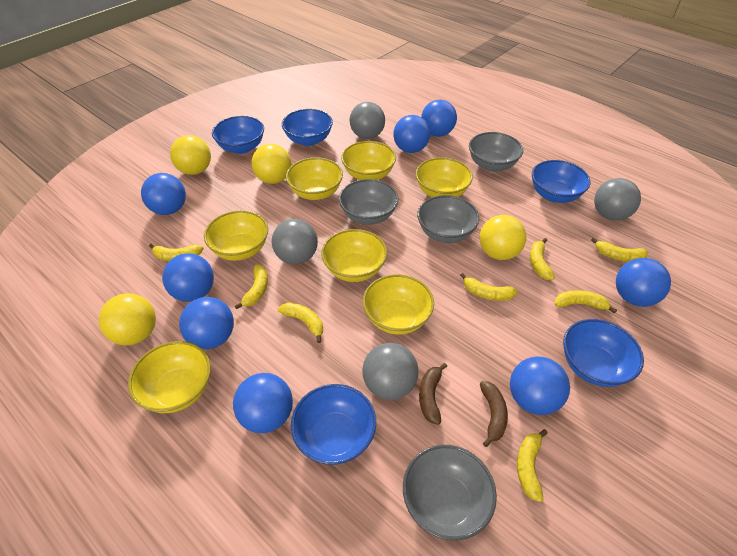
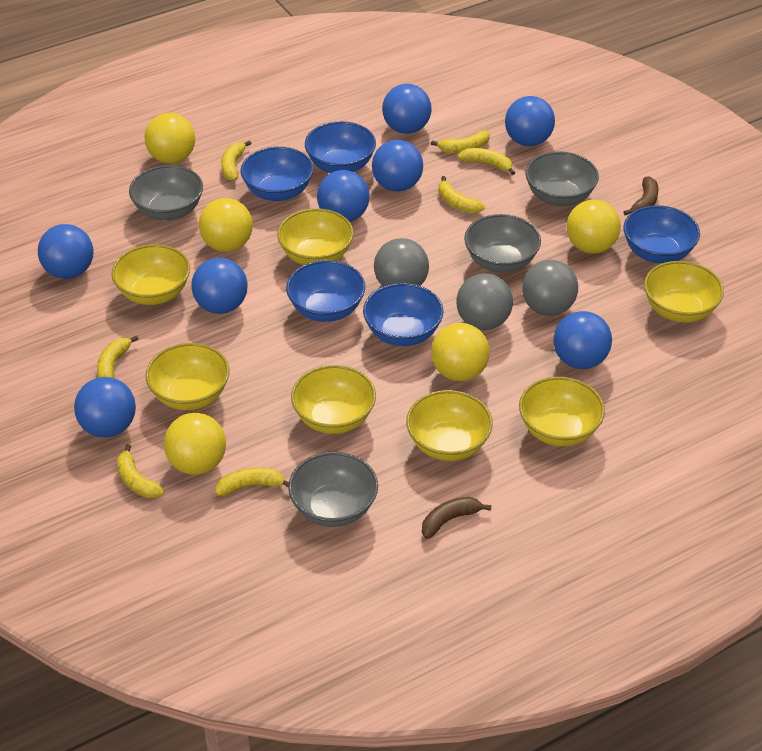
grey ball: [272,219,318,264] [350,102,385,139] [362,343,419,400] [594,178,641,221] = 4 -> [374,238,429,287] [456,274,513,330] [522,260,578,316] = 3
yellow ball: [99,293,156,345] [170,135,211,175] [252,144,291,184] [480,215,526,260] = 4 -> [145,113,195,164] [164,413,226,475] [199,198,253,252] [431,323,490,381] [566,200,621,254] = 5
yellow banana: [149,244,203,261] [235,264,268,309] [278,302,323,343] [460,273,518,301] [517,429,548,502] [530,238,555,280] [555,290,617,314] [591,237,648,262] = 8 -> [97,335,139,378] [117,444,165,498] [215,467,289,496] [221,140,251,181] [431,130,490,153] [438,176,485,213] [457,148,515,175] = 7

